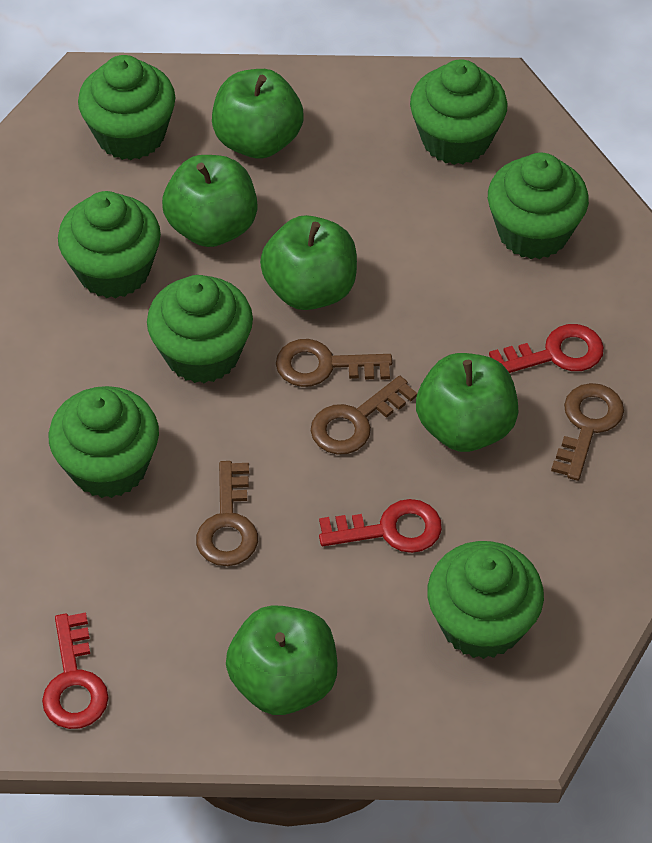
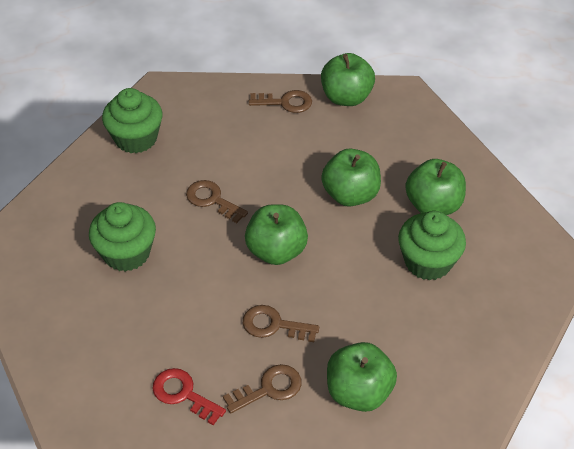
green cupcake: [49,386,159,498] [58,191,161,298] [78,55,176,160] [147,275,253,383] [410,59,508,165] [427,541,544,659] [488,153,589,259] = 7 -> [89,202,156,272] [102,88,163,153] [398,211,466,281] = 3
red key: [42,613,109,729] [319,499,442,553] [489,324,604,373] = 3 -> [153,368,226,425] = 1

